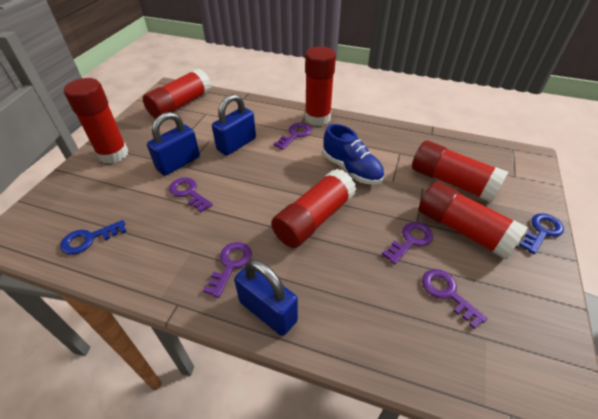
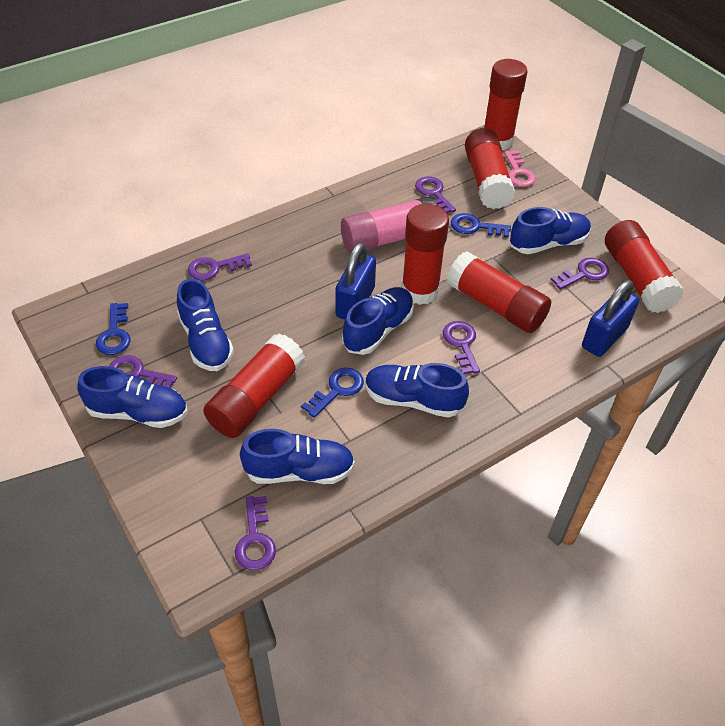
blue key: [60,220,127,255] [519,213,564,254] = 2 -> [96,303,130,355] [301,368,364,418] [451,213,511,238] = 3
blue padlock: [147,112,200,176] [212,94,256,156] [234,259,298,336] = 3 -> [335,243,376,320] [582,280,639,357] = 2
blue shoe: [323,124,384,185] = 1 -> [77,366,187,428] [177,278,234,371] [240,429,355,484] [342,287,414,355] [365,363,469,418] [510,207,591,254] = 6
pink glue stick: none = 0 -> [341,196,436,253] = 1
pink key: none = 0 -> [504,150,536,187] = 1
purple key: [169,178,213,212] [203,242,252,298] [273,123,311,150] [382,222,433,264] [422,269,487,329] = 5 -> [109,355,177,388] [188,253,252,280] [235,496,276,570] [415,177,456,213] [443,321,480,374] [550,258,609,290] = 6

